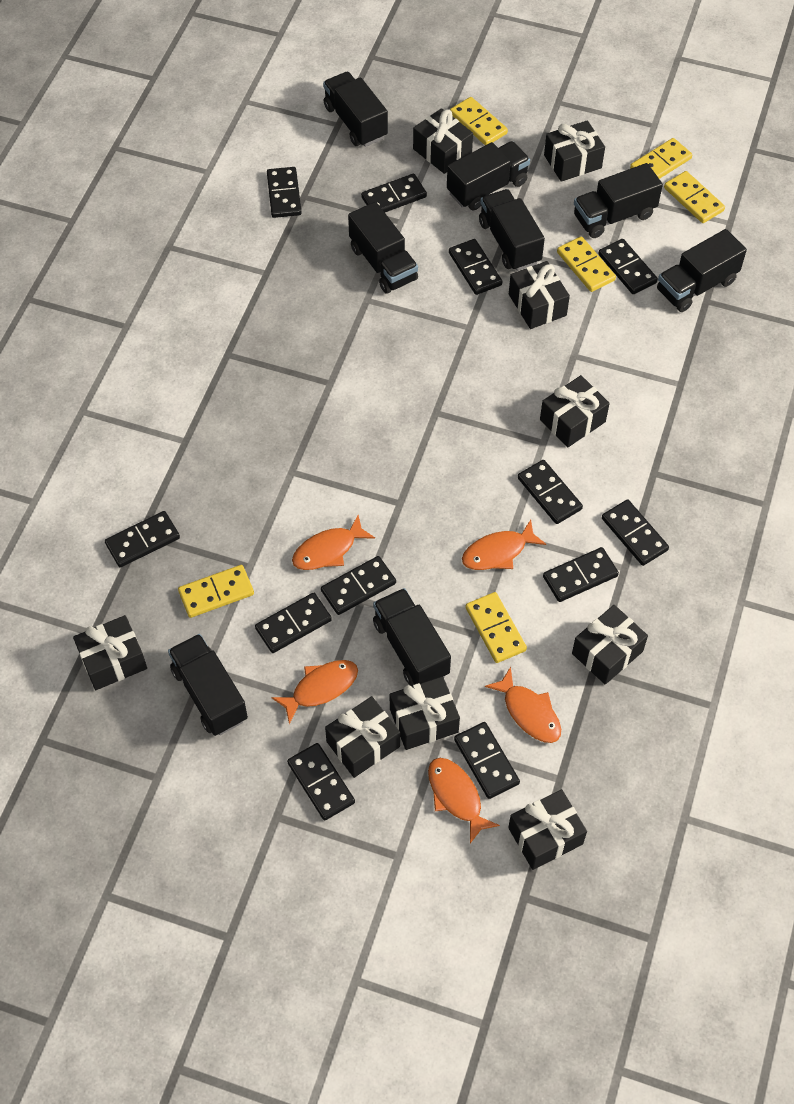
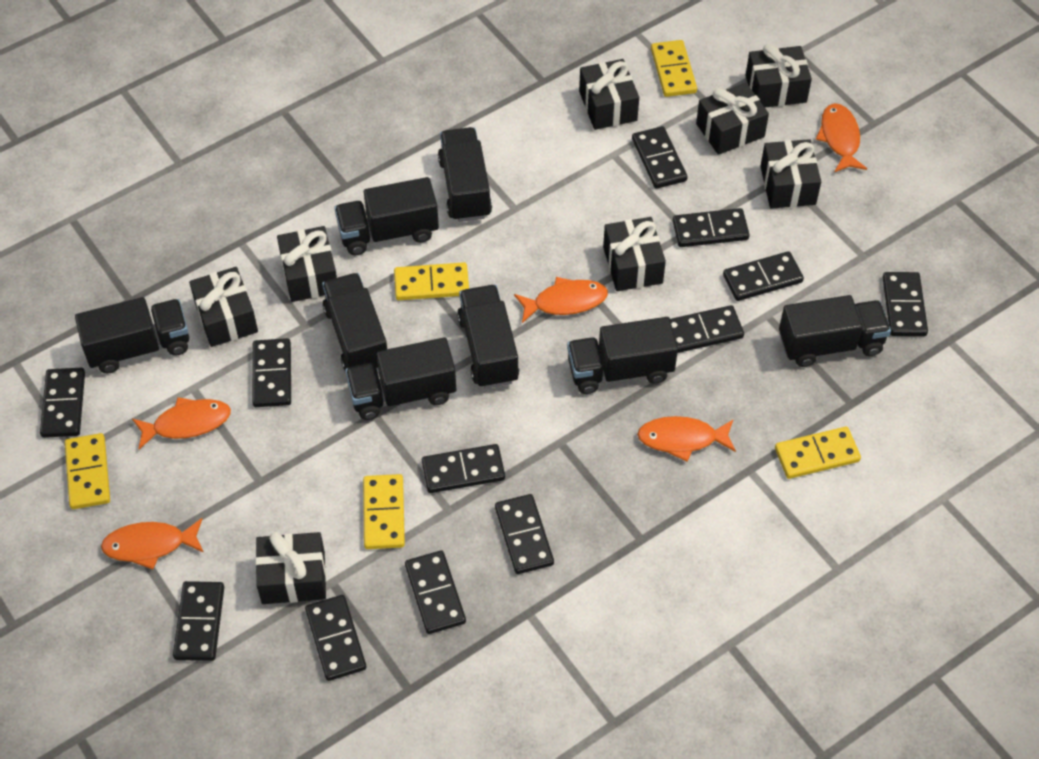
black gift: [73,615,147,690] [325,696,400,778] [390,676,460,750] [413,108,473,174] [508,789,587,870] [509,261,570,329] [540,375,610,448] [544,120,605,182] [572,605,648,685] = 9 -> [189,267,258,347] [255,532,326,604] [277,226,337,302] [579,59,639,130] [603,217,666,291] [696,83,769,155] [745,44,812,107] [760,139,821,209] = 8
yellow domino: [178,565,254,618] [450,97,508,145] [466,592,527,663] [557,236,616,292] [630,138,692,179] [664,171,725,223] = 6 -> [65,433,110,509] [363,474,405,549] [394,262,469,300] [651,40,697,97] [775,427,861,479] = 5

